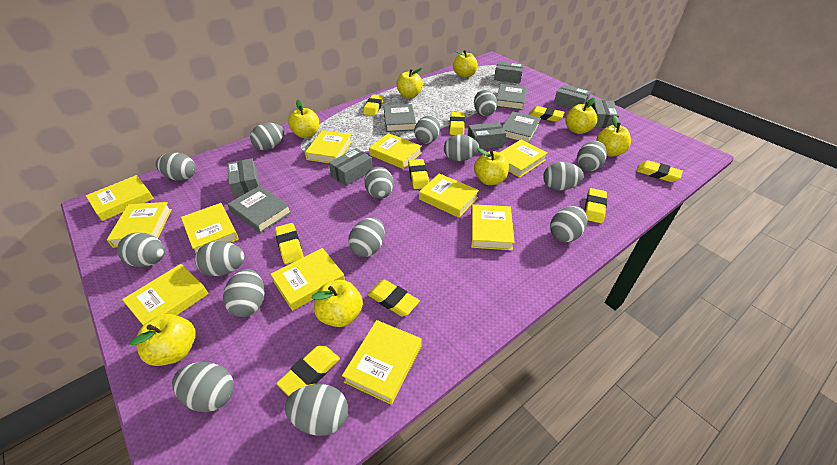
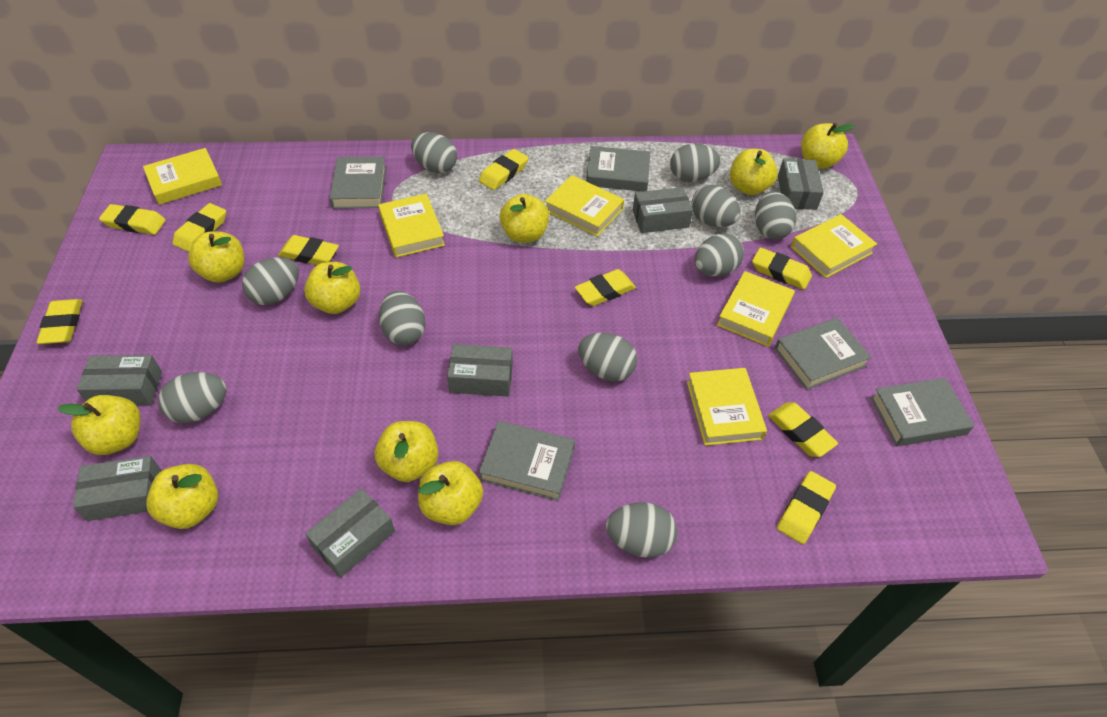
grey book: [228,185,292,233] [384,104,416,132] [496,84,527,110] [502,111,541,143] = 4 -> [329,157,386,209] [479,421,575,501] [586,146,650,191] [774,317,872,390] [871,378,974,446] = 5
grey egg: [117,232,165,267] [156,152,196,181] [172,362,234,412] [195,241,245,276] [223,269,265,317] [250,123,284,150] [284,384,348,436] [348,217,385,257] [364,167,394,199] [414,115,440,144] [444,134,479,161] [474,90,497,116] [543,162,584,190] [550,206,587,242] [577,141,607,171] = 15 -> [158,372,227,423] [242,257,299,305] [379,291,426,345] [411,132,457,173] [578,333,637,382] [606,502,678,558] [670,143,721,182] [691,185,741,227] [694,233,744,276] [755,191,796,240] = 10
yellow apple: [130,314,196,366] [288,100,319,138] [312,280,363,327] [397,68,423,98] [453,50,478,78] [474,148,509,185] [565,98,597,134] [596,115,631,156] = 8 -> [58,395,141,455] [146,464,218,529] [188,231,244,283] [304,262,360,314] [375,421,438,482] [418,461,483,525] [499,194,549,243] [730,149,778,195] [801,123,855,169] = 9
yellow book: [86,175,154,221] [107,202,172,248] [122,264,209,325] [181,203,239,253] [270,248,345,311] [305,130,352,163] [342,320,422,405] [369,133,422,169] [419,173,479,218] [471,204,515,250] [499,139,548,178] = 11 -> [143,148,222,205] [378,194,445,257] [545,175,624,237] [687,368,767,446] [717,271,795,347] [791,214,877,278] = 6

